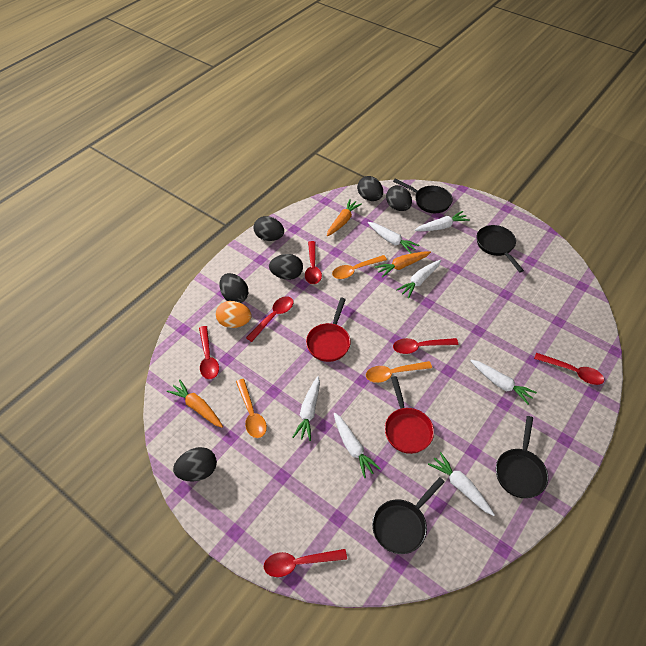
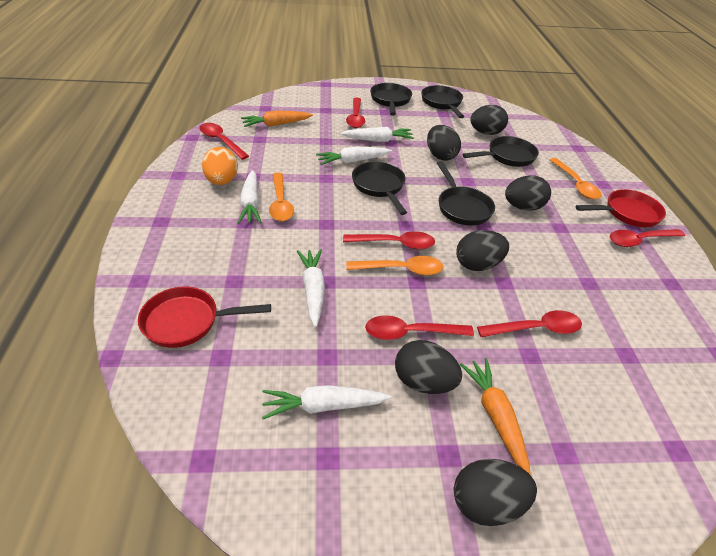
black pan: [372,477,445,554] [393,179,453,213] [477,225,524,273] [496,416,548,498] = 4 -> [352,161,407,215] [370,83,412,116] [421,85,464,118] [437,161,495,226] [462,136,539,167] = 5
orange carrot: [167,379,223,428] [327,199,362,236] [375,251,431,277] = 3 -> [241,111,313,127] [460,358,531,475] = 2
white carrot: [293,376,320,441] [334,412,381,478] [368,222,419,254] [396,260,441,299] [415,211,470,231] [428,452,495,516] [470,360,537,405] = 7 -> [238,170,261,224] [262,385,391,419] [297,249,325,327] [316,147,392,165] [341,127,414,142] = 5

